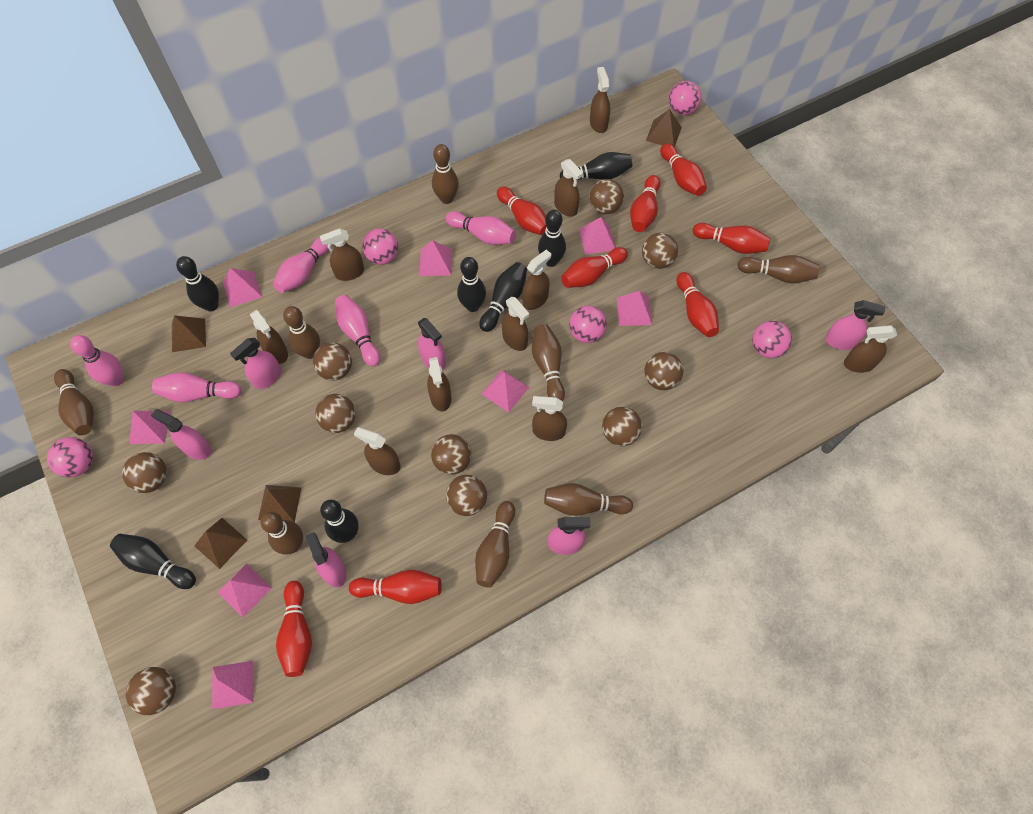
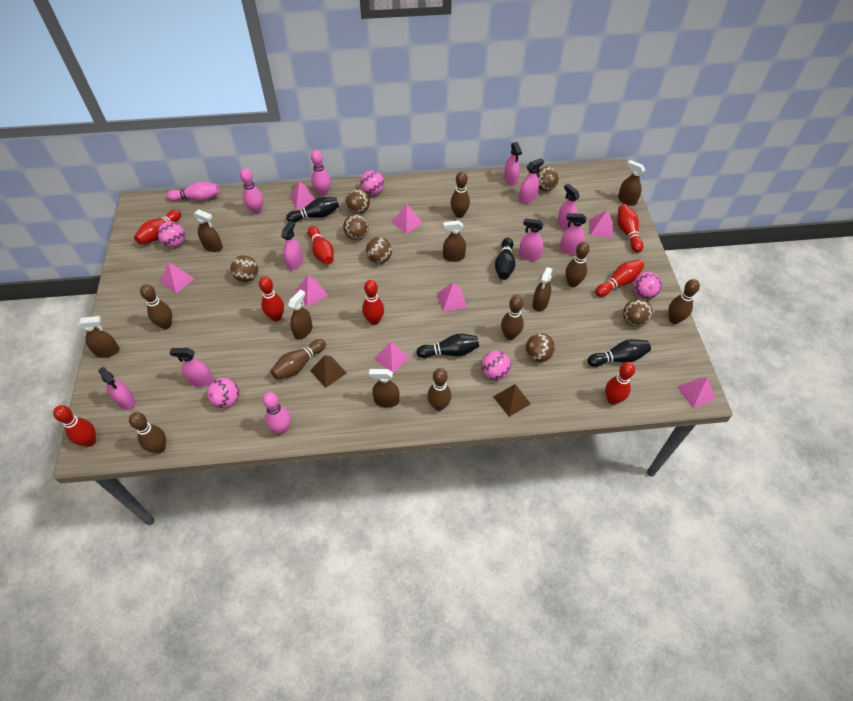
black bowling pin: [110,534,196,589] [176,256,219,311] [320,500,359,543] [457,257,486,312] [479,262,527,332] [538,210,566,267] [560,152,632,180] = 7 -> [286,197,339,223] [417,334,479,358] [495,238,515,280] [588,339,651,367] = 4
brown ball: [122,452,167,493] [126,667,176,715] [313,342,352,381] [315,394,356,433] [431,434,472,475] [446,475,487,516] [589,179,624,214] [602,407,642,446] [642,233,678,269] [644,352,683,390] = 10 -> [230,255,258,282] [343,214,369,240] [345,189,370,214] [366,237,392,263] [526,333,555,362] [536,167,559,191] [623,299,653,327] = 7
brown pyramid: [172,315,206,352] [194,518,247,569] [258,485,301,522] [646,109,682,147] = 4 -> [310,355,347,388] [493,384,531,417] = 2
brown spray bottle: [250,310,288,364] [320,228,364,281] [354,427,401,475] [427,357,451,411] [502,297,529,351] [522,249,551,310] [532,396,567,441] [554,159,583,217] [590,67,610,133] [844,325,897,373] = 10 -> [77,316,120,358] [193,209,223,252] [288,290,313,339] [369,369,400,408] [443,221,466,262] [532,267,553,312] [618,160,645,206] = 7
pink bowling pin: [70,335,124,386] [152,372,241,402] [273,237,329,293] [335,295,381,367] [446,211,516,245] = 5 -> [167,181,220,201] [240,168,263,215] [262,392,291,434] [311,150,331,197] = 4
pink spray bottle: [151,409,211,460] [230,338,281,389] [305,532,346,588] [418,318,446,370] [548,517,591,555] [825,300,885,350] = 6 -> [98,367,135,410] [170,348,213,387] [281,221,303,271] [504,142,522,186] [519,158,544,203] [519,218,544,261] [557,184,580,231] [560,213,586,255] = 8

